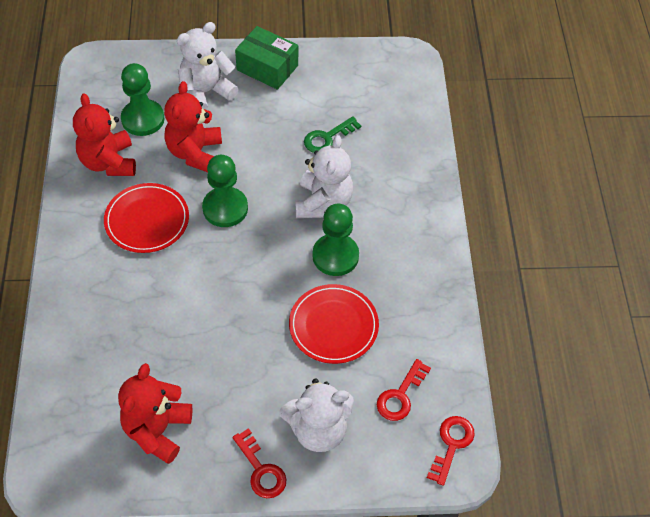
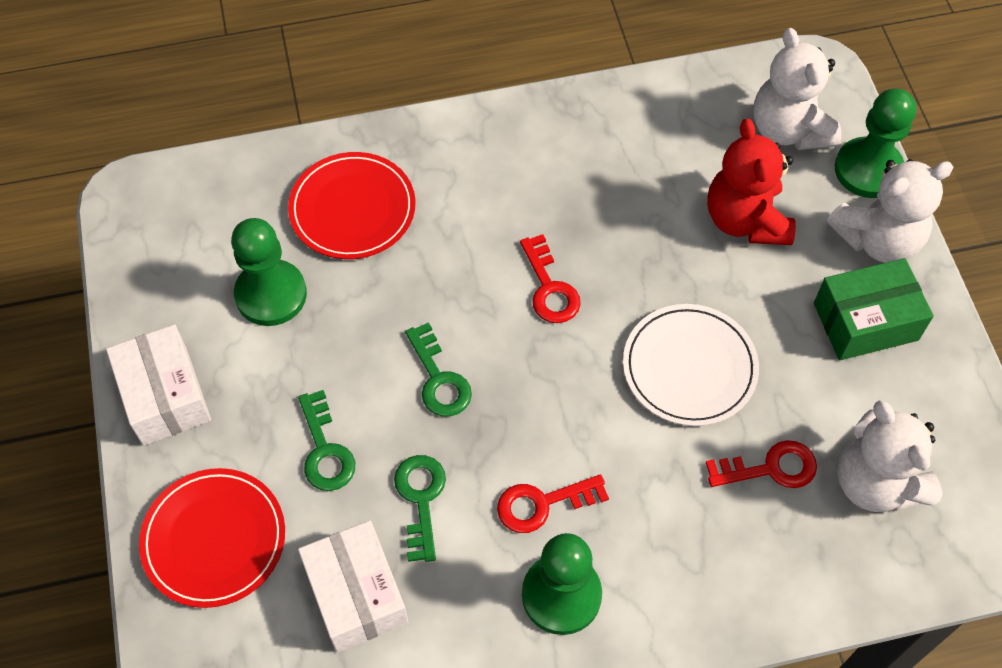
green key: [304,116,361,153] = 1 -> [298,390,355,491] [394,455,446,562] [405,322,472,417] = 3
red teddy bear: [73,93,136,176] [118,363,192,464] [164,81,222,172] = 3 -> [707,119,796,245] = 1
white box: none = 0 -> [106,324,211,446] [298,520,408,652] = 2
white plate: none = 0 -> [623,304,759,426] = 1

